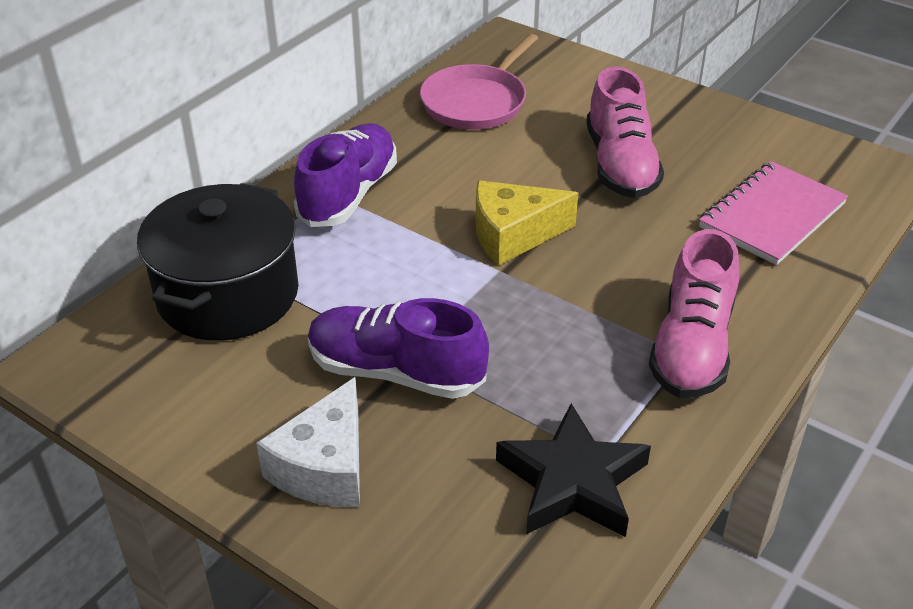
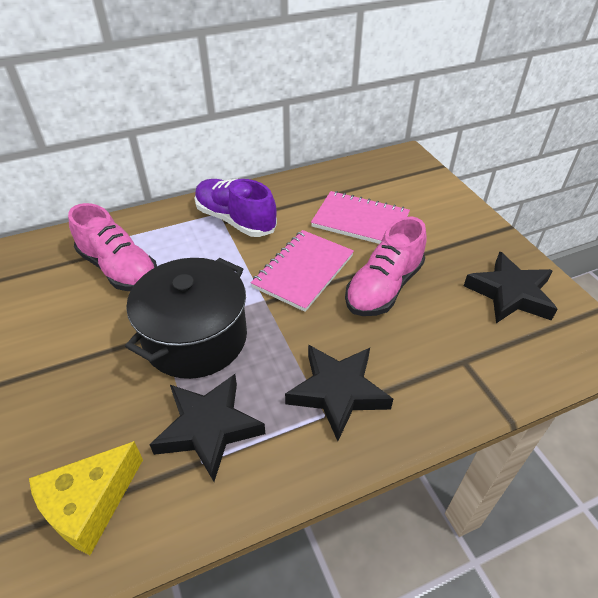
black star: [496,403,651,537] = 1 -> [149,374,265,482] [285,345,393,441] [464,252,557,323] = 3
pink notebook: [699,161,848,265] = 1 -> [251,230,354,312] [311,191,410,244] = 2
pink pan: [420,34,538,130] = 1 -> none = 0
purple shoe: [294,123,397,227] [308,298,489,399] = 2 -> [194,178,277,237] = 1
white cheese: [256,377,360,507] = 1 -> none = 0

